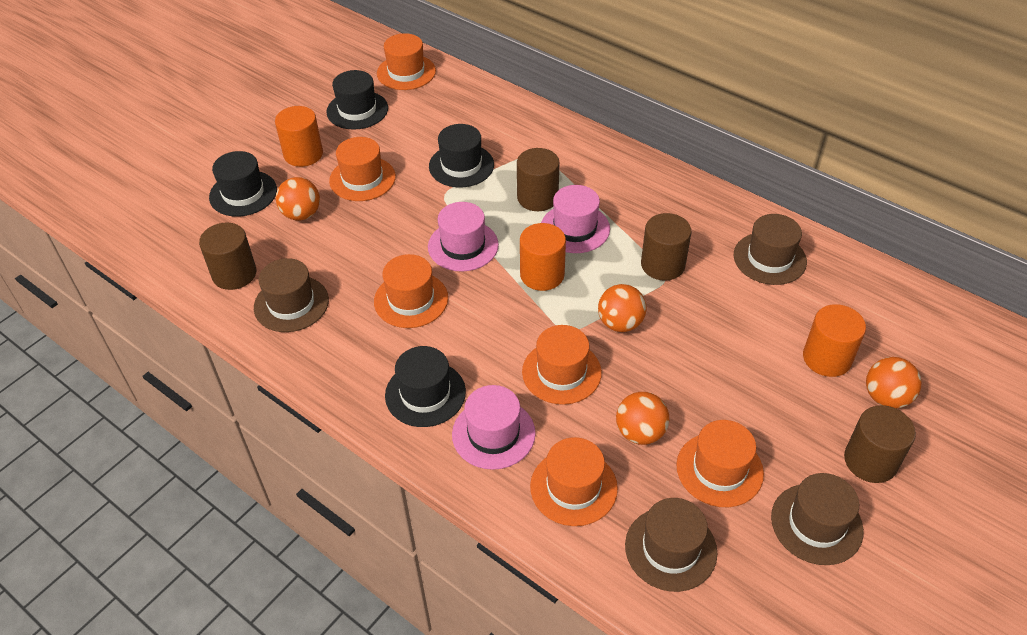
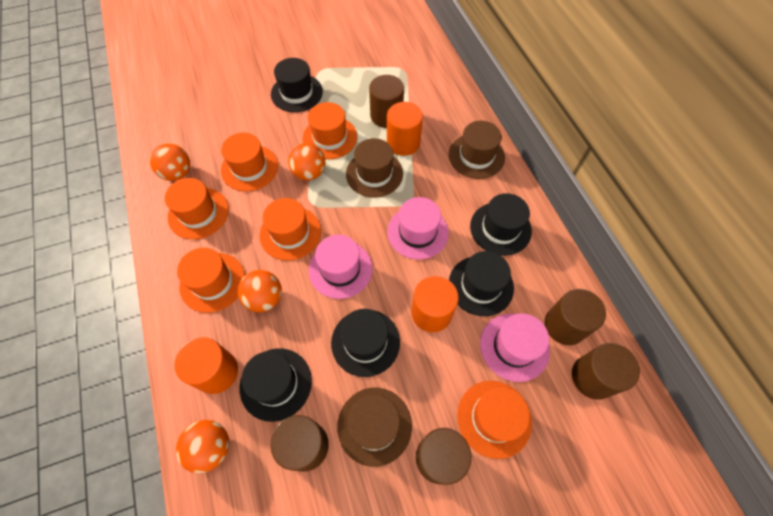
black hat: [209,151,277,217] [326,70,388,130] [385,346,466,427] [429,124,494,187] = 4 -> [240,348,312,422] [271,58,323,112] [331,309,400,377] [449,251,514,316] [470,193,532,256] = 5
brown cylinder: [199,222,256,290] [517,148,559,211] [641,213,691,281] [844,405,916,483] = 4 -> [271,415,329,472] [369,75,404,128] [416,428,471,485] [545,289,606,345] [572,343,640,400] = 5
brown hat: [254,258,329,332] [625,498,717,592] [734,214,807,285] [771,473,864,565] = 4 -> [337,388,412,467] [346,138,403,198] [449,121,505,179] = 3

